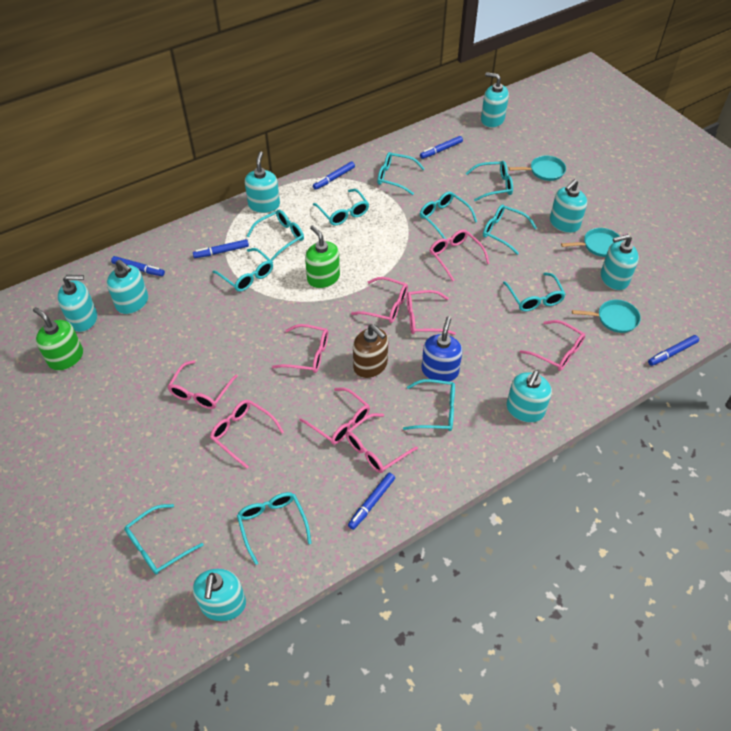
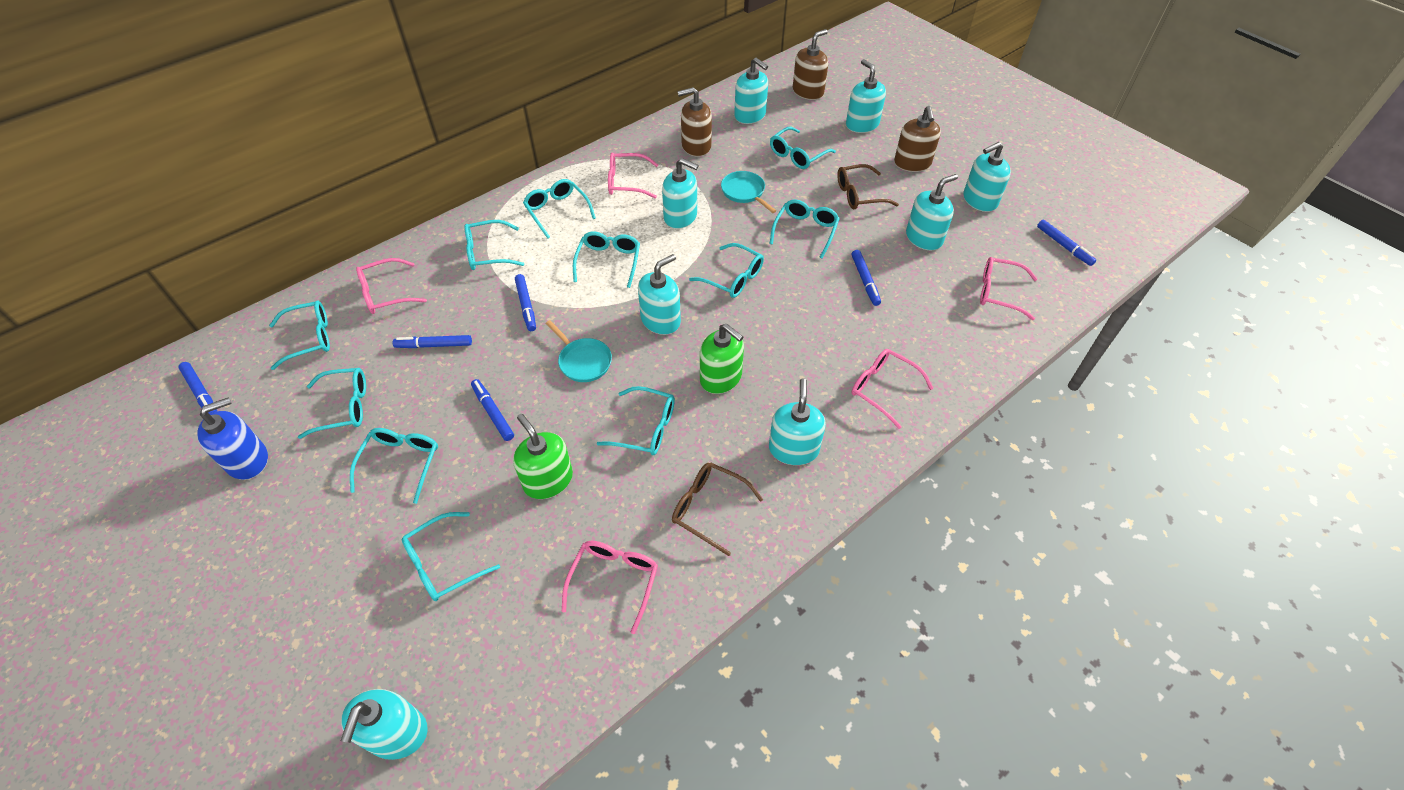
brown glasses: none = 0 -> [672,462,763,556] [837,164,899,209] = 2
brown soap dispenser: [353,324,388,378] = 1 -> [678,87,712,157] [793,29,828,100] [894,106,941,172] = 3
pink glasses: [168,360,238,409] [210,400,284,469] [272,324,328,373] [299,387,370,445] [346,413,418,473] [351,277,408,323] [407,290,456,335] [430,229,490,281] [520,320,585,371] = 9 -> [356,258,427,314] [562,541,658,634] [608,153,658,199] [852,349,934,429] [980,257,1037,320] = 5
turquoise pan: [509,156,566,181] [561,228,620,257] [572,300,641,333] = 3 -> [546,320,612,382] [721,171,776,213] = 2

